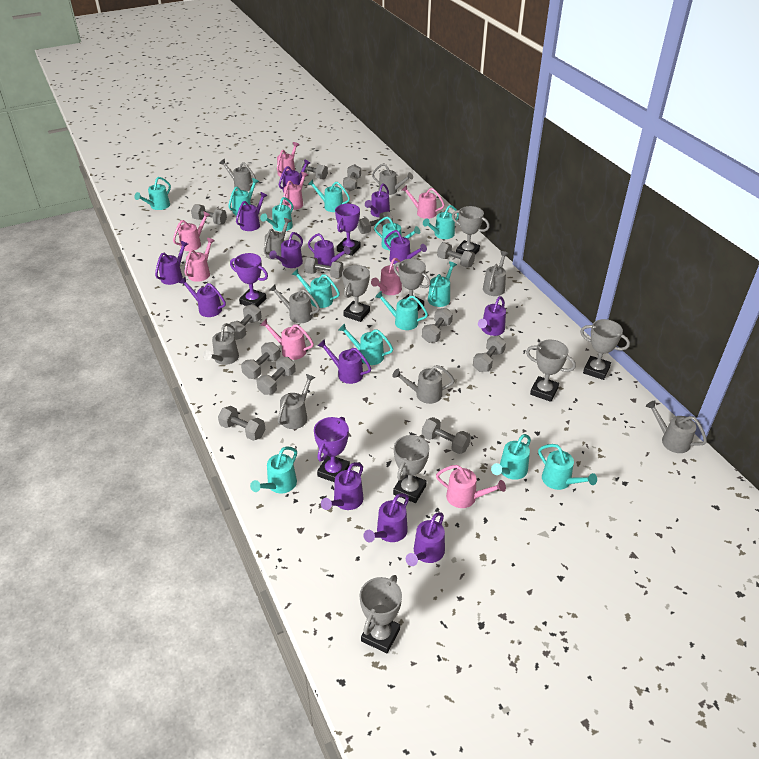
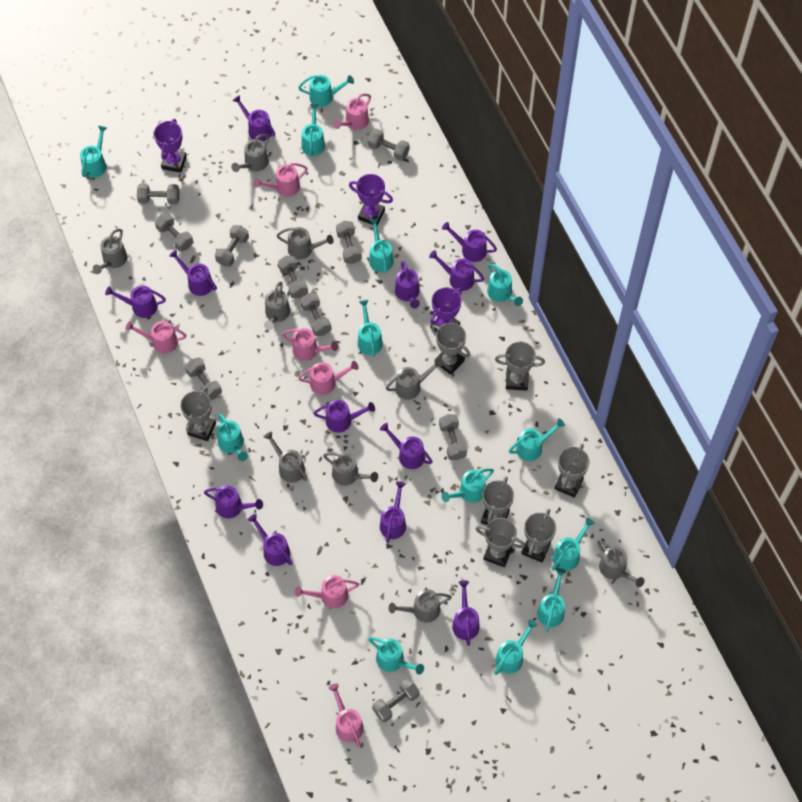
grey dumbbell: [191,204,227,225] [218,406,265,441] [227,304,262,340] [241,342,280,379] [257,357,296,395] [296,160,328,179] [304,257,343,278] [343,164,361,191] [358,211,393,234] [422,308,453,343] [422,417,471,454] [437,243,475,267] [473,336,506,372] = 13 -> [137,183,179,204] [155,213,193,251] [185,357,222,400] [215,225,249,267] [278,256,308,298] [300,293,331,336] [336,221,362,264] [368,129,410,161] [372,678,420,722] [439,414,467,460] = 10
pink watering can: [173,211,210,251] [184,238,215,282] [260,319,314,360] [277,142,299,177] [283,172,308,210] [371,258,402,295] [402,185,445,219] [436,465,506,508] = 8 -> [125,321,187,354] [254,163,308,197] [282,328,339,361] [295,575,359,608] [298,361,359,395] [328,683,364,747] [333,93,371,130] = 7
purple watering can: [155,241,188,285] [179,277,226,317] [236,192,268,231] [269,232,303,268] [279,159,310,193] [308,233,350,266] [318,339,371,384] [321,462,363,510] [363,493,409,542] [365,183,390,217] [384,230,427,264] [406,512,445,566] [478,296,506,336] = 13 -> [105,285,166,318] [169,250,217,296] [204,486,263,519] [232,95,275,141] [248,514,292,566] [313,400,375,433] [380,423,433,469] [380,481,406,543] [395,261,420,309] [429,250,484,291] [442,222,497,262] [452,580,479,646] = 12

